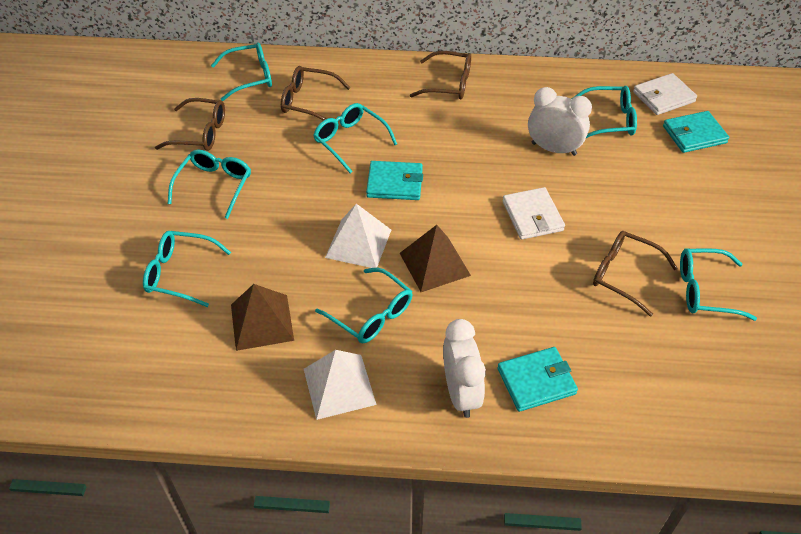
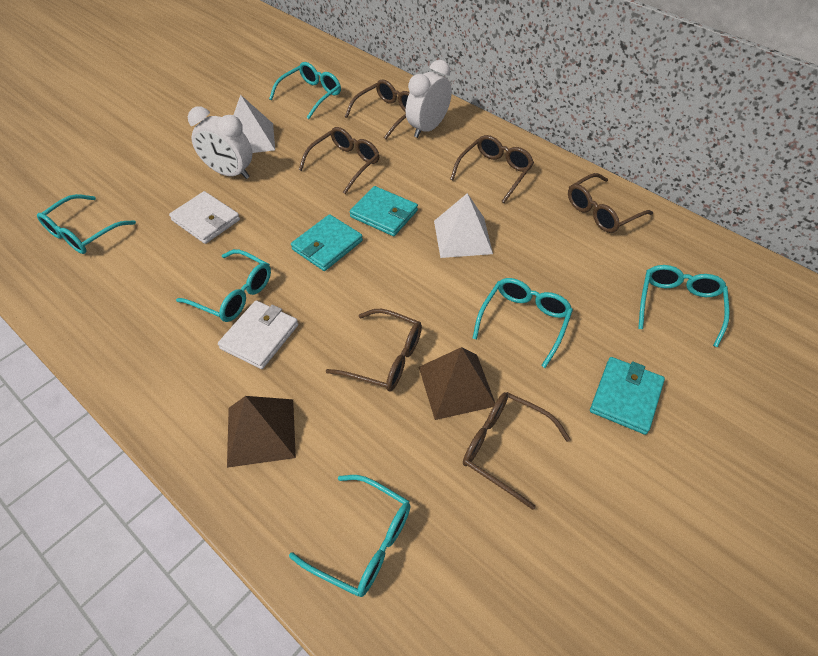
brown glasses: [155,98,225,151] [281,66,351,121] [410,51,471,100] [593,231,677,316] = 4 -> [299,127,379,194] [326,309,422,391] [345,80,410,140] [450,135,534,203] [463,392,570,510] [568,173,653,233] = 6
turquoise glasses: [143,231,231,307] [168,150,251,219] [211,42,272,101] [313,103,397,173] [315,268,412,344] [573,86,637,138] [680,248,757,321] = 7 -> [37,194,136,254] [176,249,271,322] [269,62,341,119] [289,475,411,597] [472,278,573,368] [638,265,730,347] = 6

